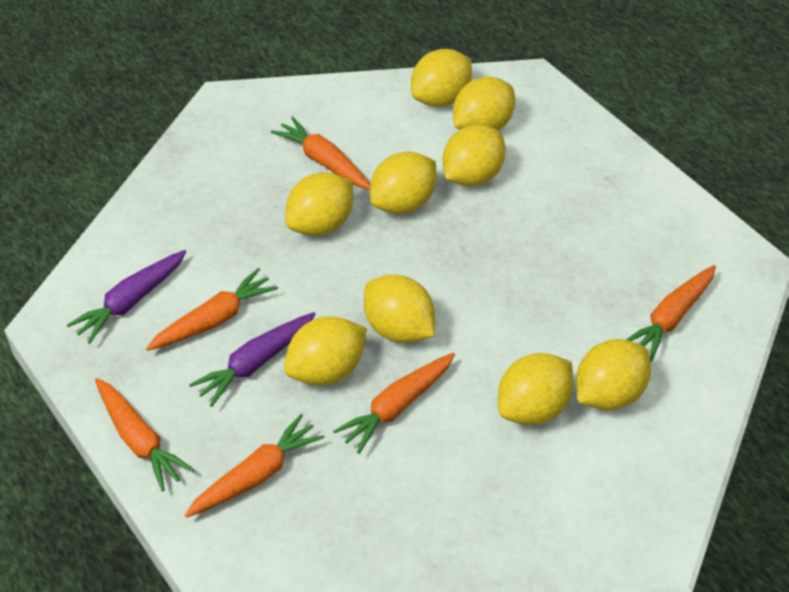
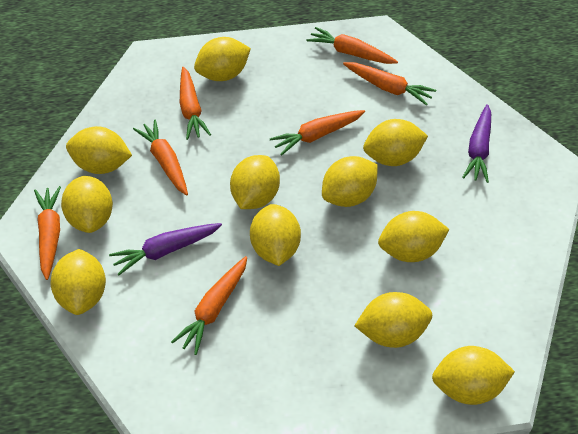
orange carrot: [95,378,194,492] [146,268,278,351] [185,414,325,518] [271,116,370,189] [333,353,455,454] [626,265,716,362] = 6 -> [34,186,61,280] [133,120,188,195] [171,256,247,355] [180,67,211,140] [269,110,365,156] [306,27,398,64] [343,62,436,106] = 7
yellow lemon: [284,316,367,386] [285,172,353,236] [364,275,435,343] [370,152,436,214] [411,49,472,107] [442,124,506,186] [453,77,515,131] [498,353,573,425] [576,339,651,410] = 9 -> [51,249,106,315] [61,176,113,233] [66,126,132,174] [194,37,251,81] [230,155,280,209] [250,204,301,266] [322,156,378,207] [354,292,432,348] [363,119,428,166] [378,211,449,262] [432,346,515,405] = 11

